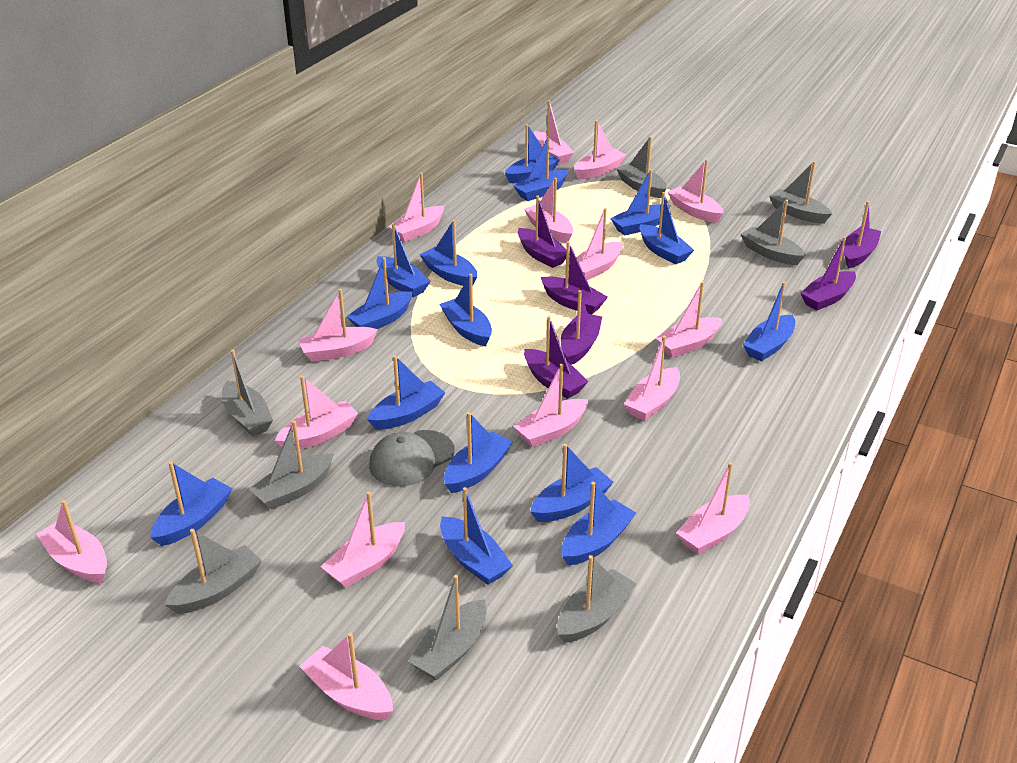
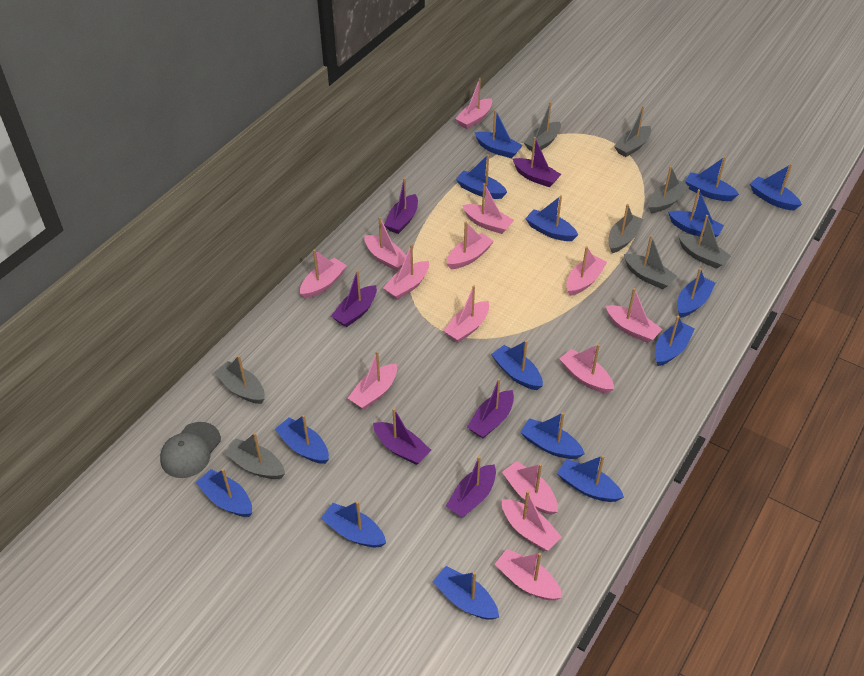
pink boat: [36,500,107,583] [275,375,358,449] [298,289,378,362] [299,632,393,720] [321,491,405,588] [388,172,444,242] [513,364,588,447] [524,178,573,243] [533,100,574,165] [574,120,626,179] [577,208,623,280] [624,336,680,421] [655,281,722,358] [668,159,723,223] [676,462,750,555] = 15 -> [300,249,347,299] [348,351,397,410] [364,217,406,271] [383,244,429,300] [444,285,489,343] [447,222,494,269] [455,78,492,129] [463,183,514,234] [494,549,563,600] [501,490,562,551] [502,461,558,515] [559,344,614,394] [566,246,607,296] [606,288,662,343] = 14

